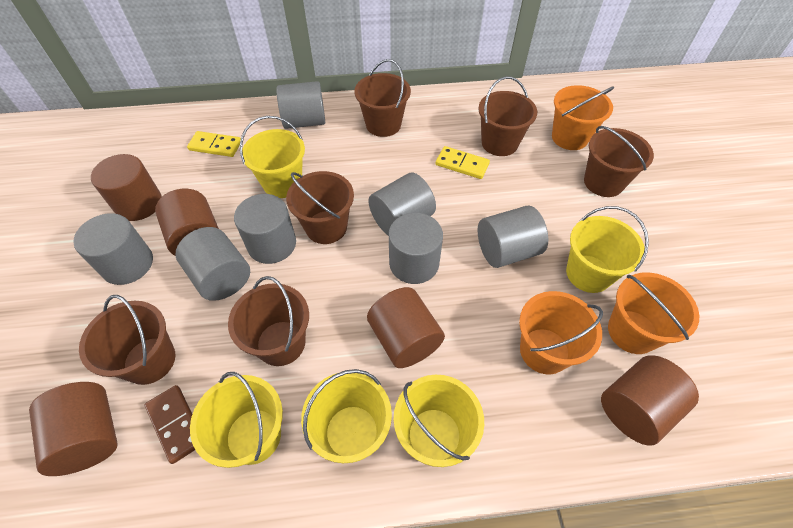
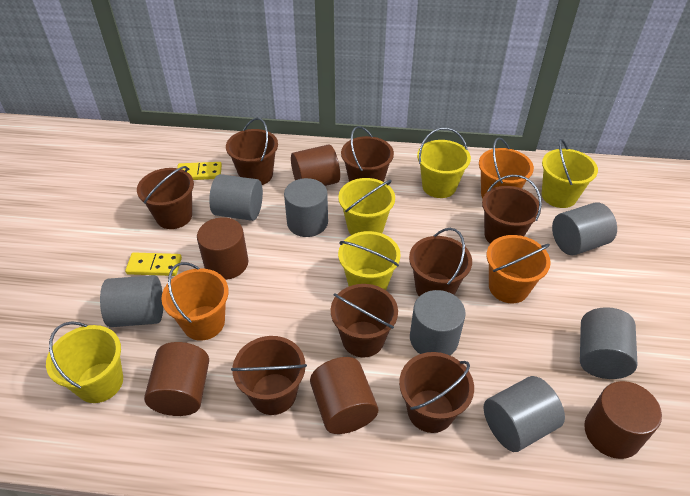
brown bucket: [79,295,175,385] [228,276,309,366] [286,171,354,244] [354,59,411,137] [478,76,537,156] [584,126,654,197] = 6 -> [137,166,194,229] [226,118,278,185] [231,336,307,415] [331,284,398,357] [341,126,394,182] [399,352,474,433] [409,228,472,297] [482,175,542,244] = 8
brown domino: [145,385,195,464] = 1 -> none = 0

